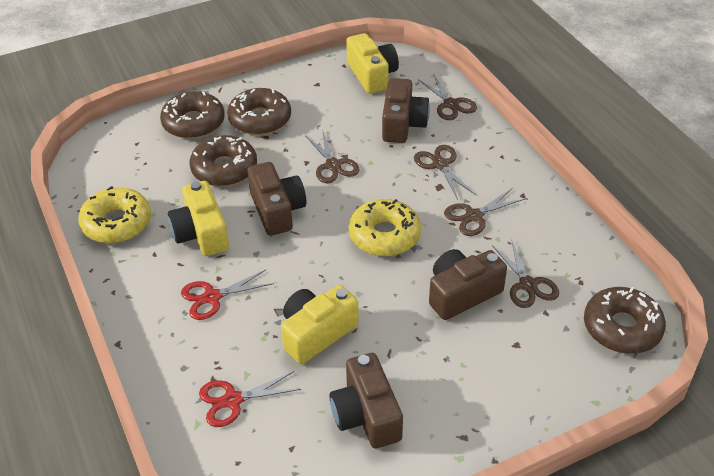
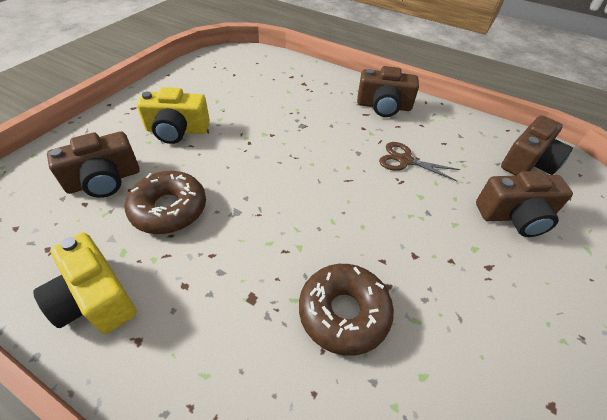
brown donut: [160,91,225,139] [189,135,257,187] [227,88,291,135] [584,287,666,354] = 4 -> [125,171,206,234] [299,264,394,356] = 2
brown scissors: [305,129,360,183] [414,145,476,200] [418,73,477,120] [444,188,525,236] [492,239,559,308] = 5 -> [379,142,460,182] = 1
red scissors: [181,270,274,320] [199,371,301,427] = 2 -> none = 0
yellow camera: [168,181,229,256] [281,285,359,364] [346,33,399,94] = 3 -> [33,232,137,334] [137,87,210,144] = 2
yellow donut: [78,186,151,243] [349,199,421,256] = 2 -> none = 0

